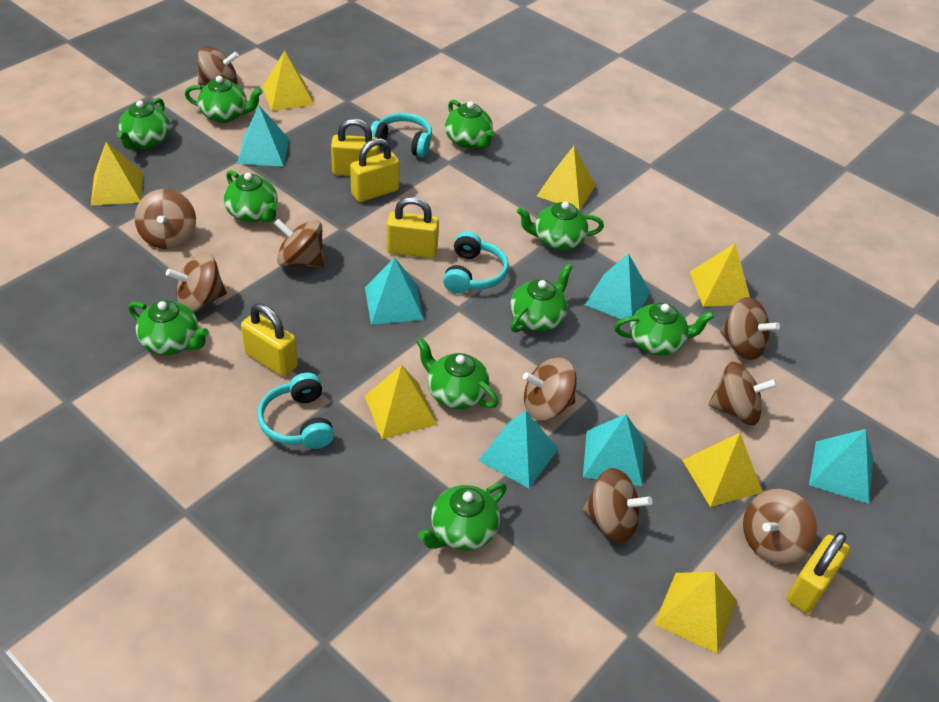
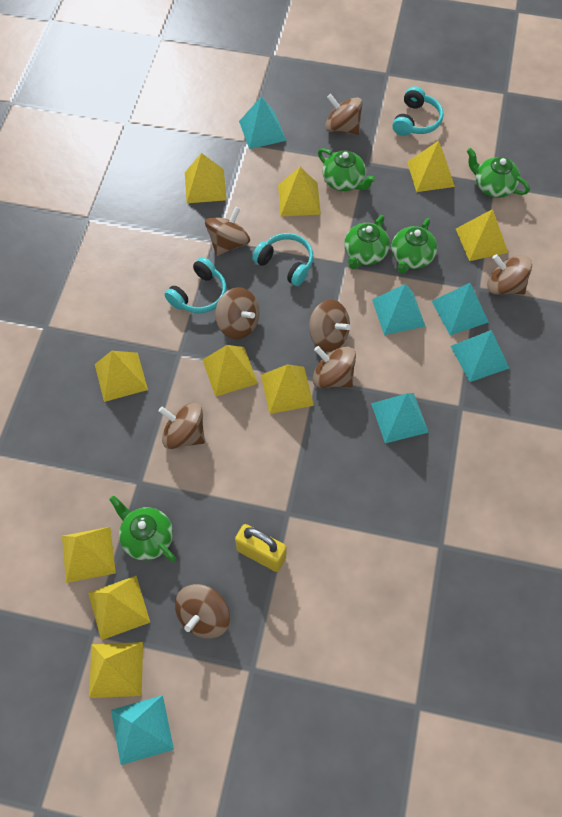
brown spinning top: [135,189,196,249] [166,253,227,312] [198,46,239,86] [274,219,324,267] [523,357,577,420] [583,468,652,542] [708,362,777,425] [720,297,780,360] [743,489,817,564] = 9 -> [159,403,205,449] [175,584,230,639] [205,206,250,256] [215,287,260,339] [309,300,351,352] [313,346,356,388] [325,94,363,135] [487,254,532,295] = 8
green teapot: [117,98,170,150] [128,300,209,355] [185,76,263,123] [224,170,278,222] [416,337,498,409] [418,482,507,551] [445,100,495,149] [510,264,572,333] [517,201,604,251] [614,303,714,355] = 10 -> [109,496,176,562] [318,148,376,191] [344,215,390,269] [391,218,437,274] [467,148,530,198] = 5
yellow padlock: [241,304,298,377] [331,118,379,176] [350,138,400,202] [387,197,439,258] [787,532,850,613] = 5 -> [235,524,287,572] = 1
yellow pyramid: [91,142,143,206] [262,50,314,111] [365,365,437,439] [537,146,596,210] [654,572,737,654] [682,433,762,507] [690,243,750,307] = 7 -> [62,527,116,583] [88,576,150,640] [89,642,143,698] [95,351,148,402] [185,153,227,203] [202,345,258,397] [261,364,314,414] [278,167,321,217] [407,141,455,192] [456,209,508,261] = 10

